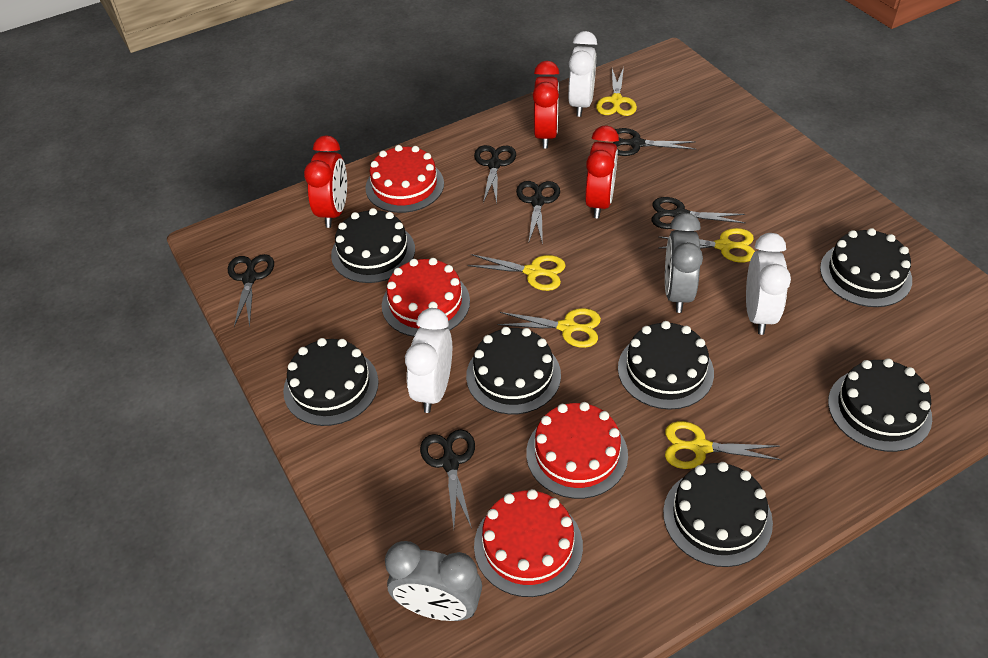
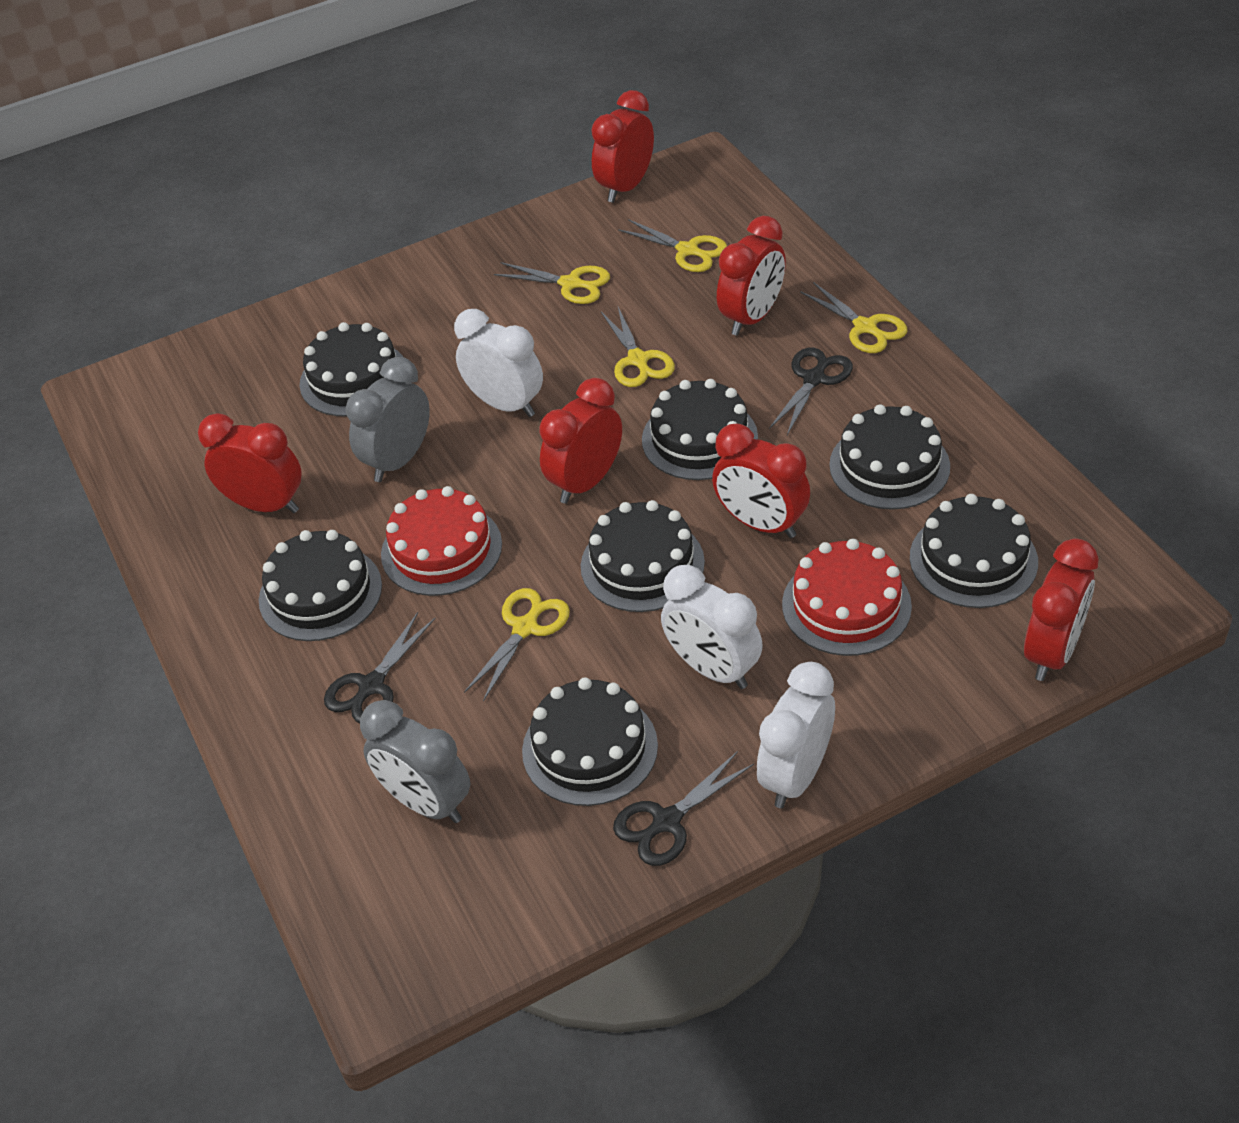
black scissors: [228,254,274,327] [420,430,475,529] [474,145,516,203] [516,181,560,245] [613,128,696,156] [651,197,745,229] = 6 -> [324,612,436,723] [613,751,754,866] [769,347,853,435] = 3
red cake: [365,145,444,213] [382,258,470,337] [474,489,583,597] [526,402,628,499] = 4 -> [381,486,502,596] [782,539,912,656] = 2
red clock: [304,135,347,228] [533,61,559,149] [585,125,619,218] = 3 -> [198,413,302,513] [540,378,622,504] [591,90,654,203] [712,424,810,538] [717,216,786,336] [1024,538,1098,681] = 6

